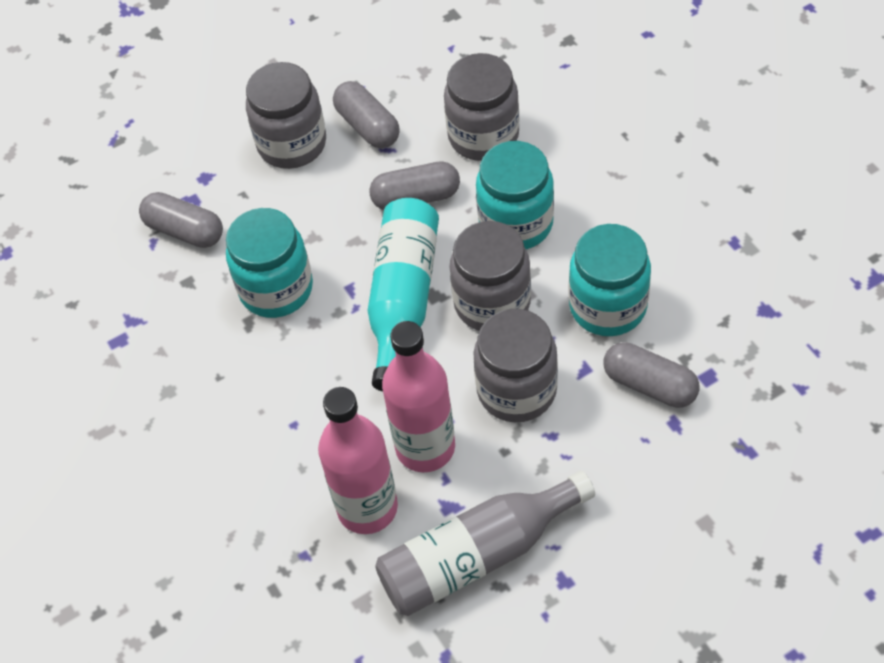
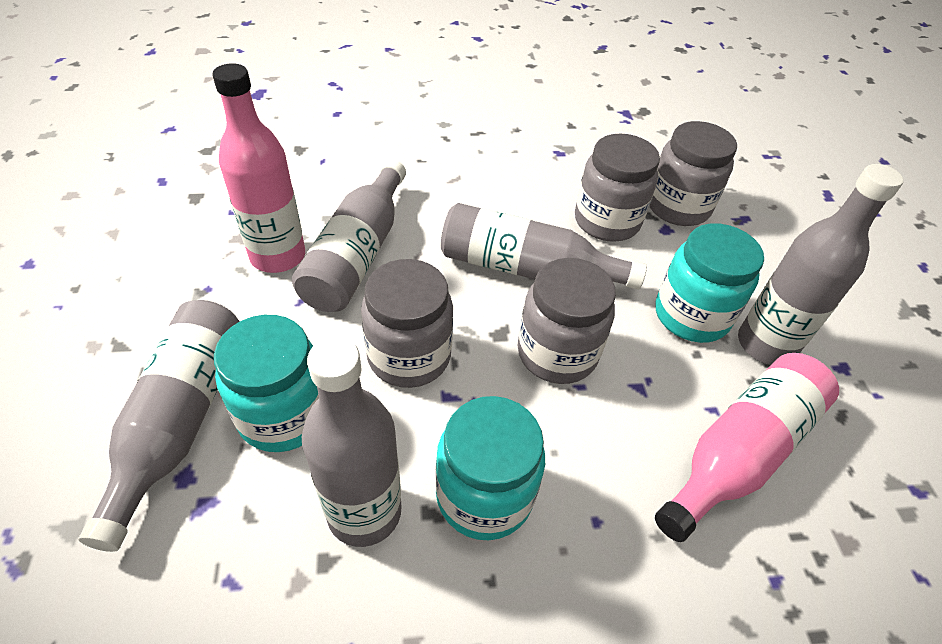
grey bottle: [375,471,595,616] = 1 -> [79,300,240,552] [292,160,406,312] [302,337,402,547] [441,203,647,290] [738,164,904,365] = 5
grey capsule: [139,192,223,248] [333,81,400,148] [369,161,460,210] [604,342,700,408] = 4 -> none = 0
turquoise bottle: [368,198,439,391] = 1 -> none = 0

